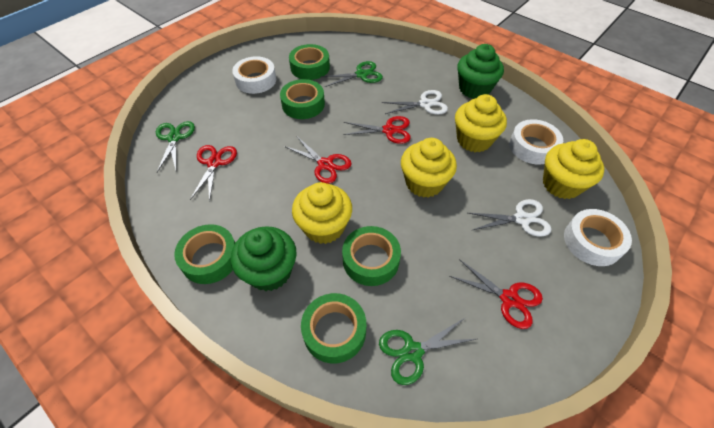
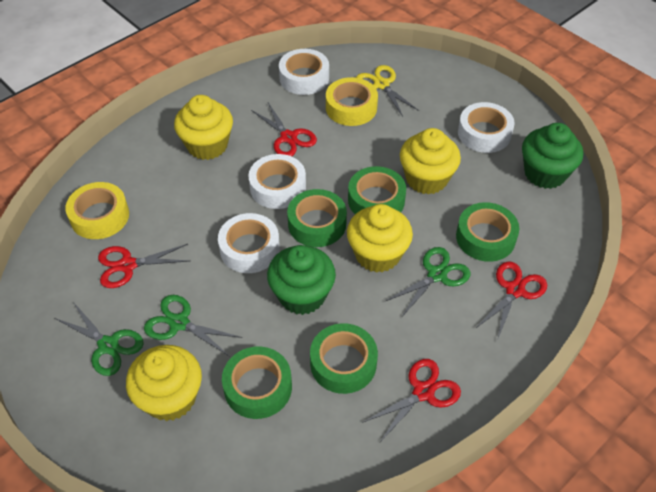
white scissors: [381,90,448,115] [468,199,551,237] = 2 -> none = 0
white tape: [232,56,276,94] [509,119,563,164] [564,209,632,266] = 3 -> [218,213,280,273] [248,154,306,209] [279,49,329,95] [458,102,515,153] = 4
yellow scissors: none = 0 -> [356,65,419,117] = 1
yellow tape: none = 0 -> [65,182,129,239] [326,77,378,126] = 2

